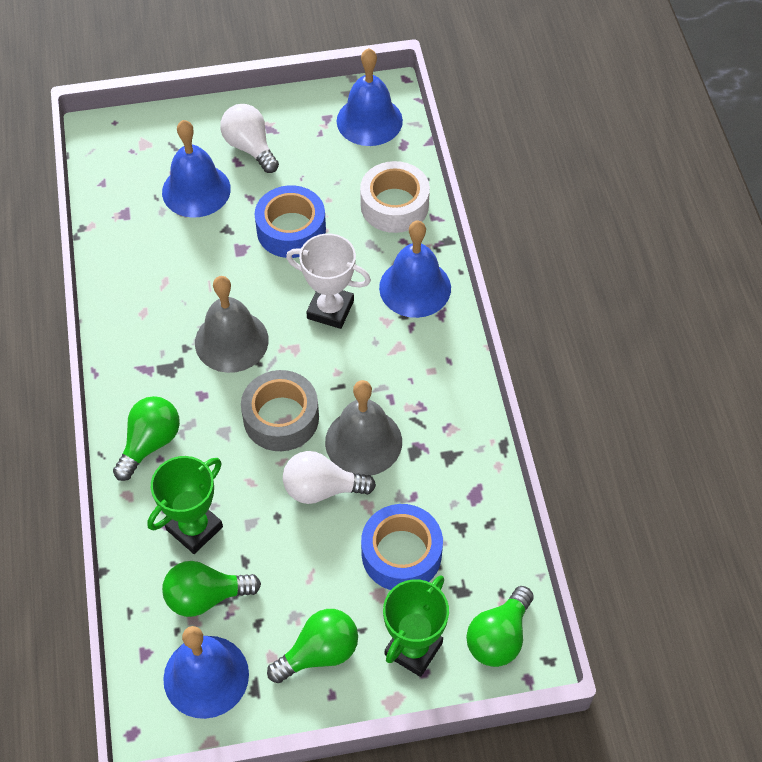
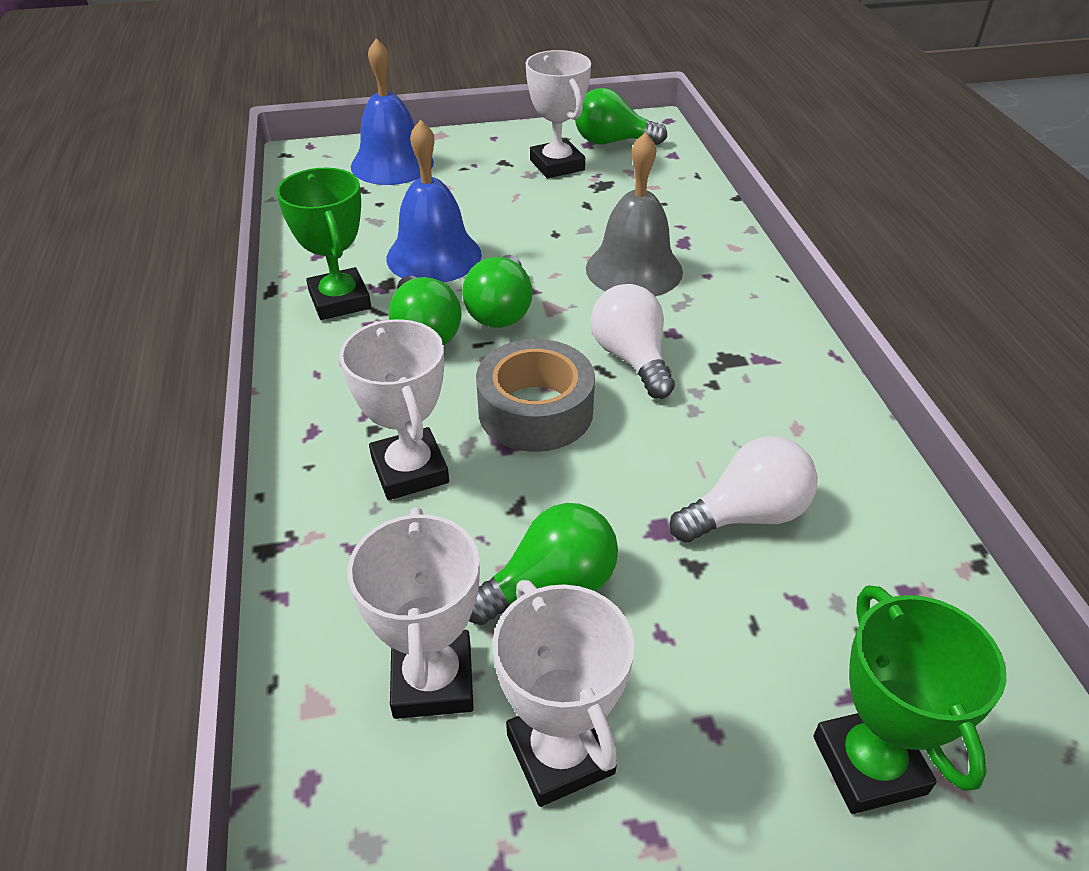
blue bell: [162,120,231,218] [163,626,249,719] [337,48,403,146] [379,221,451,318] = 4 -> [351,38,434,185] [386,120,482,283] = 2
blue tape: [255,185,326,258] [361,504,443,590] = 2 -> none = 0
grey bell: [195,276,269,373] [325,380,402,476] = 2 -> [586,132,683,296] = 1
white tape: [360,161,430,233] = 1 -> none = 0
white trophy: [286,234,371,329] = 1 -> [339,319,449,500] [347,507,480,719] [493,580,635,807] [526,50,591,178] = 4

